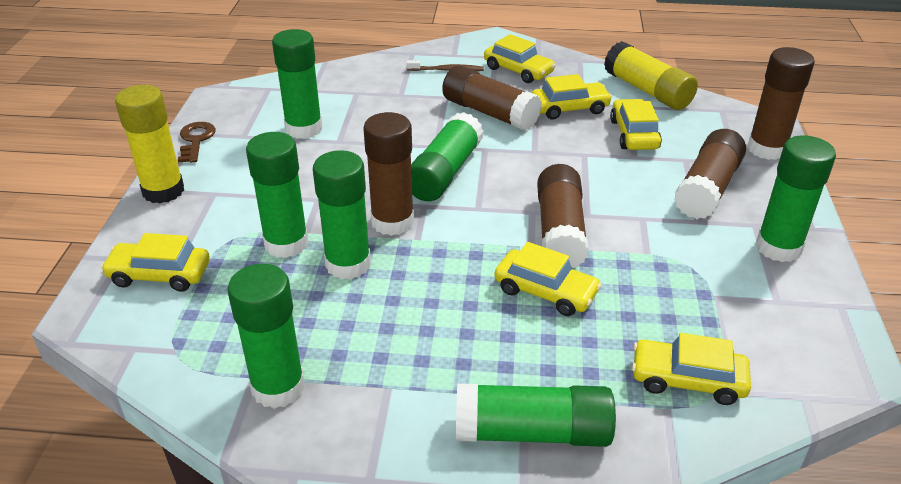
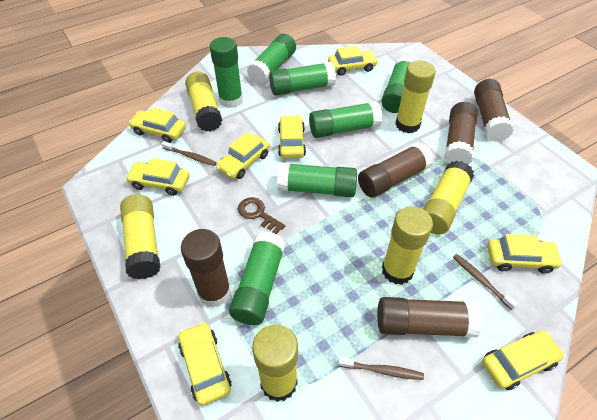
brown toothbrush: [407,60,484,71] = 1 -> [162,141,217,166] [338,357,424,380] [453,254,518,310] = 3
yellow car: [101,233,210,292] [484,34,556,83] [494,242,602,316] [532,74,612,120] [610,99,662,150] [632,333,751,405] = 6 -> [126,158,190,196] [129,107,186,143] [178,322,232,406] [216,132,270,179] [278,115,306,158] [328,46,378,76] [482,330,564,390] [487,234,563,274] = 8
yellow glue stick: [115,85,184,204] [604,41,698,110] = 2 -> [120,194,160,279] [185,72,222,131] [252,324,298,402] [382,206,433,285] [395,61,436,133] [423,161,474,234] = 6

